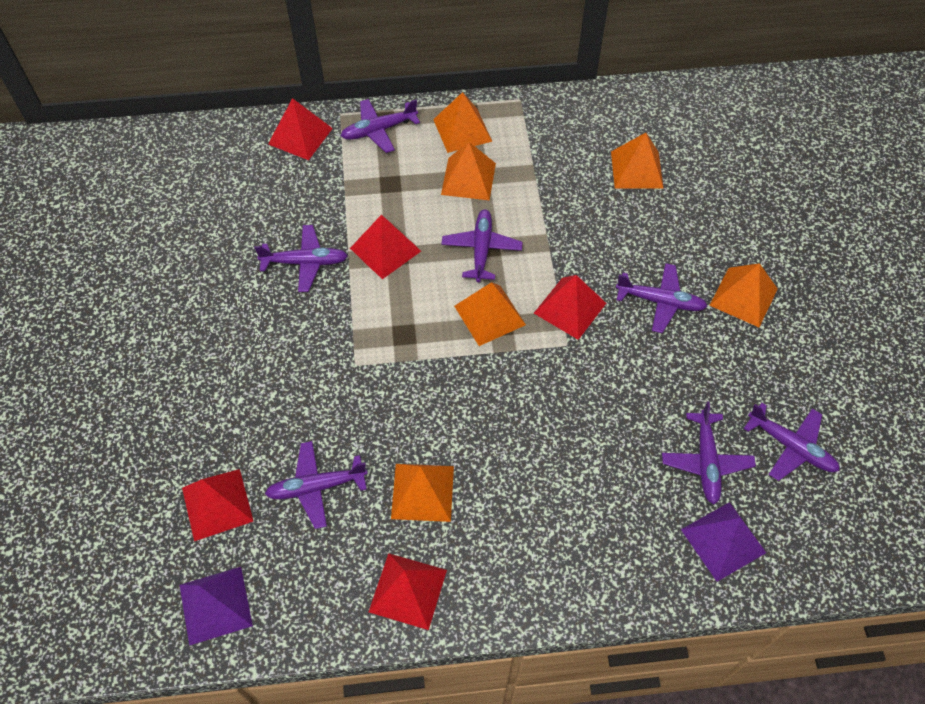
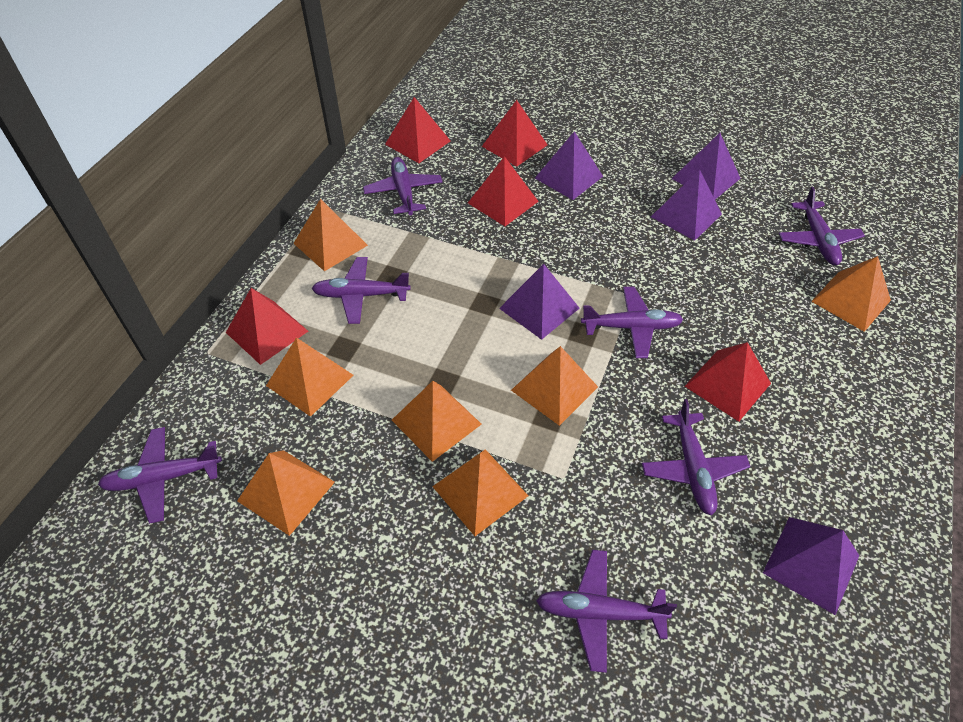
orange pyramid: [391,464,454,522] [433,92,492,153] [441,142,496,201] [454,282,526,346] [611,133,664,189] [709,263,778,327] = 6 -> [237,450,335,536] [266,338,353,417] [293,199,368,271] [392,381,482,462] [432,449,528,536] [511,346,598,426] [811,256,891,332] = 7
purple pyramid: [179,567,253,646] [681,502,766,582] = 2 -> [499,264,580,340] [535,131,603,200] [651,170,722,241] [672,133,741,199] [763,517,859,615] = 5

